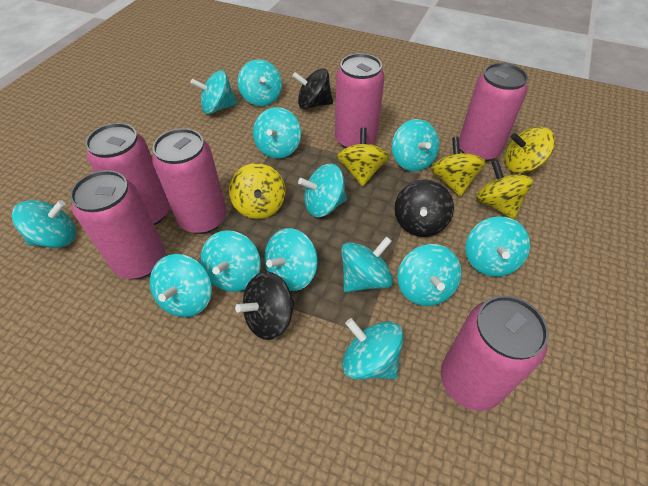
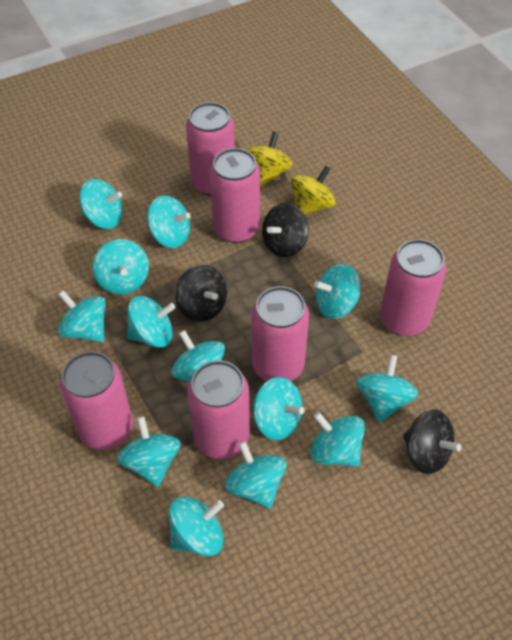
yellow spinning top: [229,163,286,219] [337,128,389,187] [431,137,486,197] [476,160,533,219] [505,127,555,173] = 5 -> [246,131,293,187] [291,166,336,215] = 2

